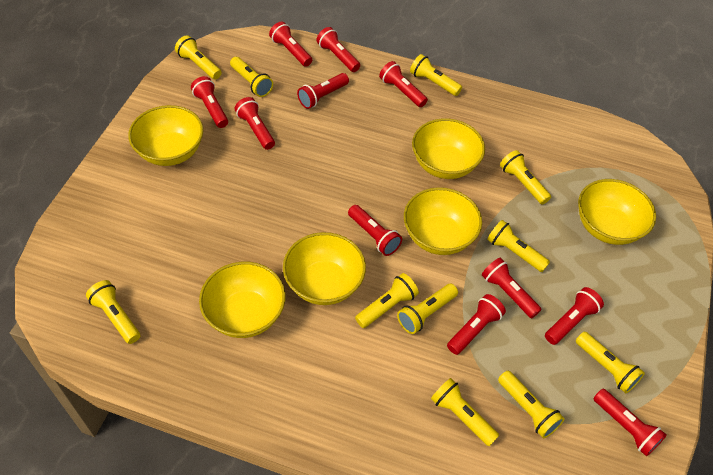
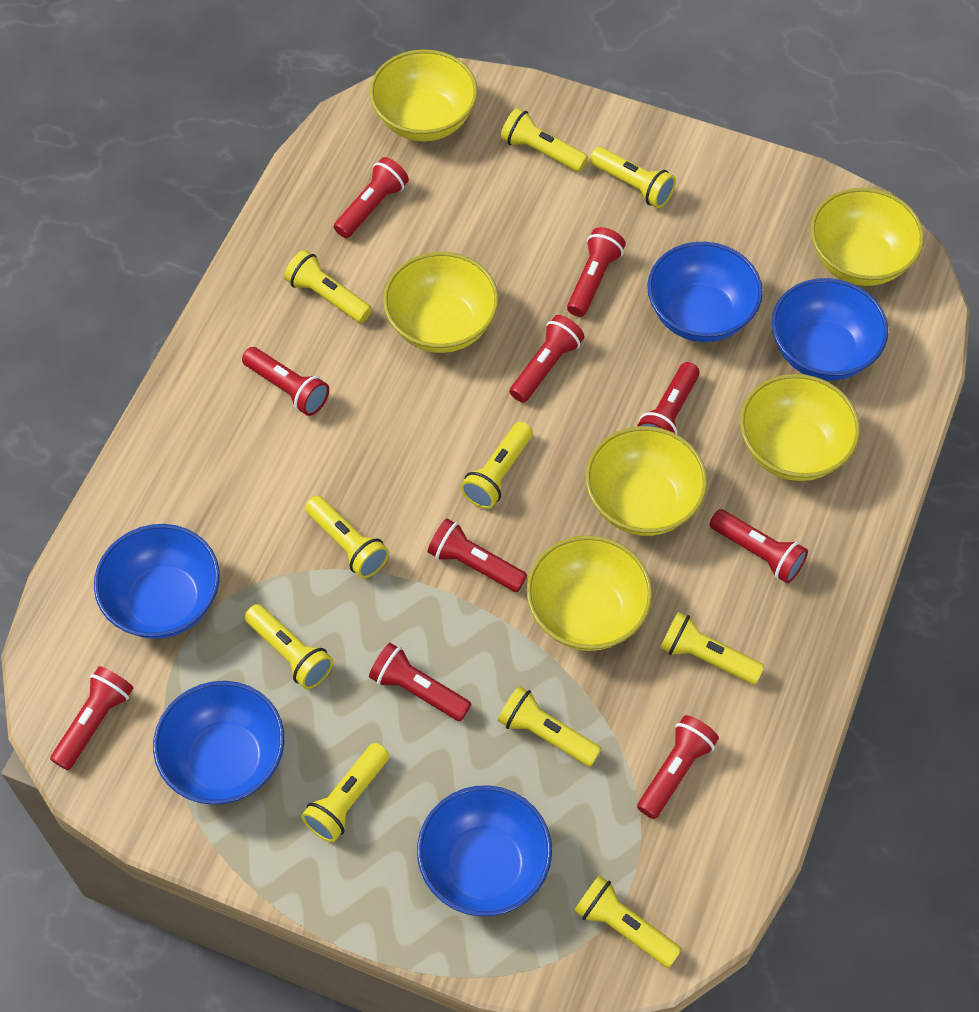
blue bowl: none = 0 -> [94,524,220,639] [153,681,284,805] [417,785,552,916] [647,242,763,342] [772,278,888,381] = 5
red flashlight: [191,76,228,128] [235,97,275,150] [269,22,312,67] [297,73,349,109] [316,27,360,72] [348,205,402,256] [379,61,428,107] [447,294,506,355] [482,258,542,318] [545,287,604,345] [593,389,667,456] = 11 -> [50,666,134,770] [242,347,329,416] [334,157,409,238] [369,643,471,721] [428,519,527,592] [510,315,585,403] [567,227,626,317] [637,362,700,434] [637,715,719,819] [710,509,808,583] = 10
yellow flashlight: [86,280,140,344] [175,35,222,79] [230,57,273,97] [355,273,419,328] [397,284,458,334] [410,54,462,96] [431,378,499,446] [487,220,550,272] [498,371,565,438] [500,150,551,205] [576,332,645,393] = 11 -> [245,604,333,689] [284,250,372,323] [301,743,390,842] [305,496,389,578] [461,422,533,509] [498,686,601,767] [501,108,588,172] [574,875,682,968] [590,147,676,208] [660,612,764,684] = 10

